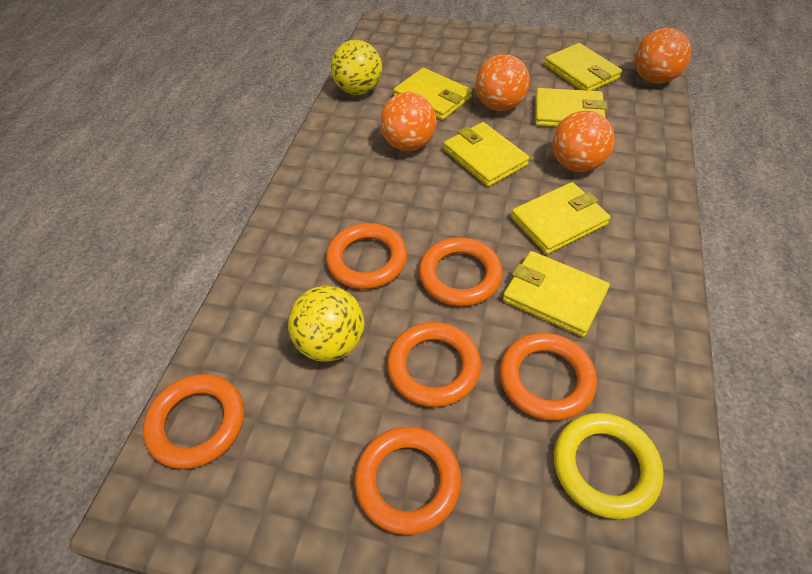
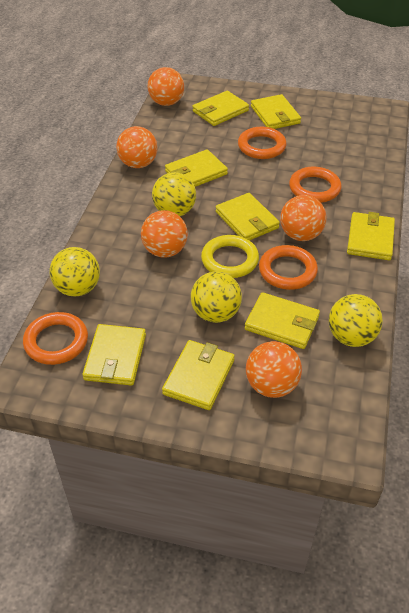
orange ball: [380,92,437,151] [475,54,530,111] [552,111,614,172] [635,28,691,84] = 4 -> [116,126,158,168] [141,210,188,258] [147,67,184,106] [246,341,302,398] [280,195,327,241] = 5
orange ring: [143,374,244,469] [326,223,407,289] [355,427,461,535] [387,322,481,407] [419,237,503,306] [500,333,597,421] = 6 -> [23,312,88,365] [238,127,287,159] [259,245,318,290] [289,167,342,203] = 4
yellow ball: [288,286,365,362] [331,40,382,95] = 2 -> [50,247,100,296] [152,172,196,216] [191,272,242,323] [329,294,383,347] = 4
yellow wallet: [393,68,472,120] [443,122,530,187] [503,251,610,337] [511,182,611,254] [535,88,607,127] [544,43,622,91] = 6 -> [82,324,146,386] [162,340,235,410] [165,149,228,187] [192,91,249,126] [216,193,280,241] [245,292,320,349] [251,94,301,129] [347,212,395,260] = 8

